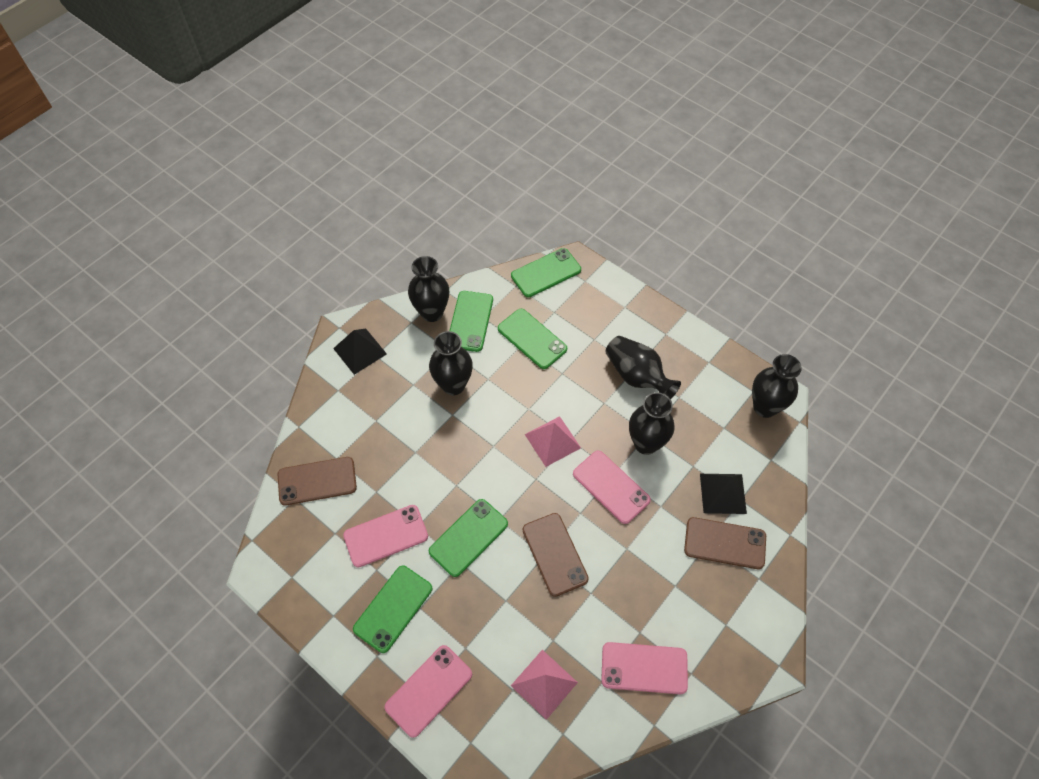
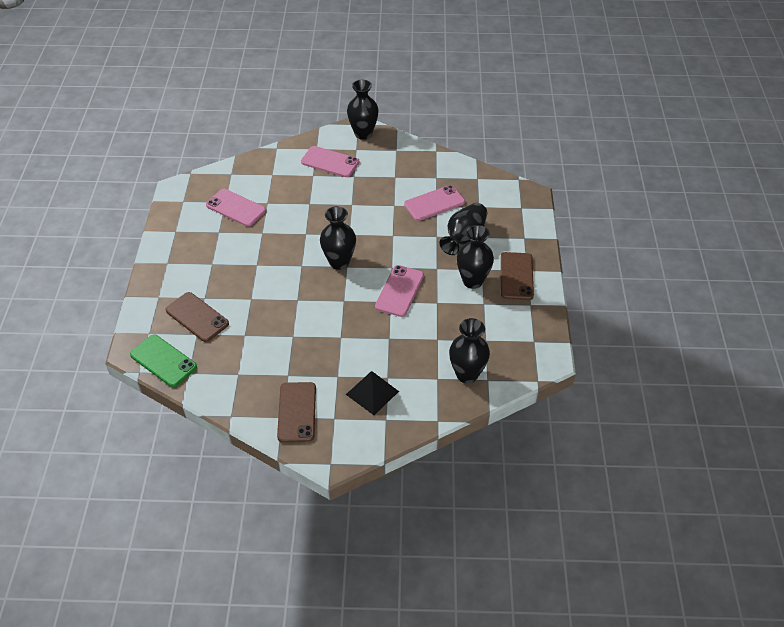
black pyramid: [333,329,387,375] [700,474,747,514] = 2 -> [346,371,399,415] = 1
green phone: [353,566,432,653] [429,499,508,577] [450,291,493,352] [498,309,567,369] [511,248,581,297] = 5 -> [130,334,197,387] = 1
pink pyramid: [511,650,578,720] [525,416,581,467] = 2 -> none = 0

